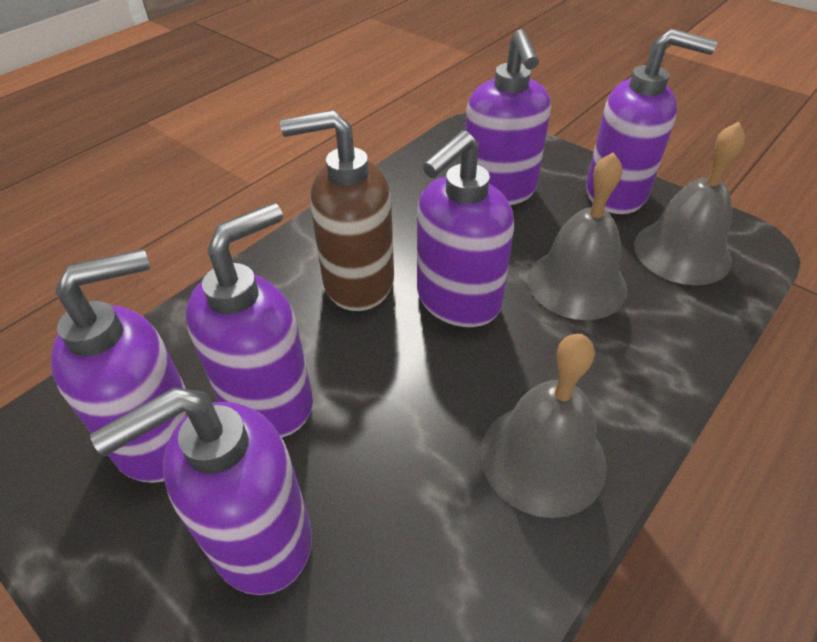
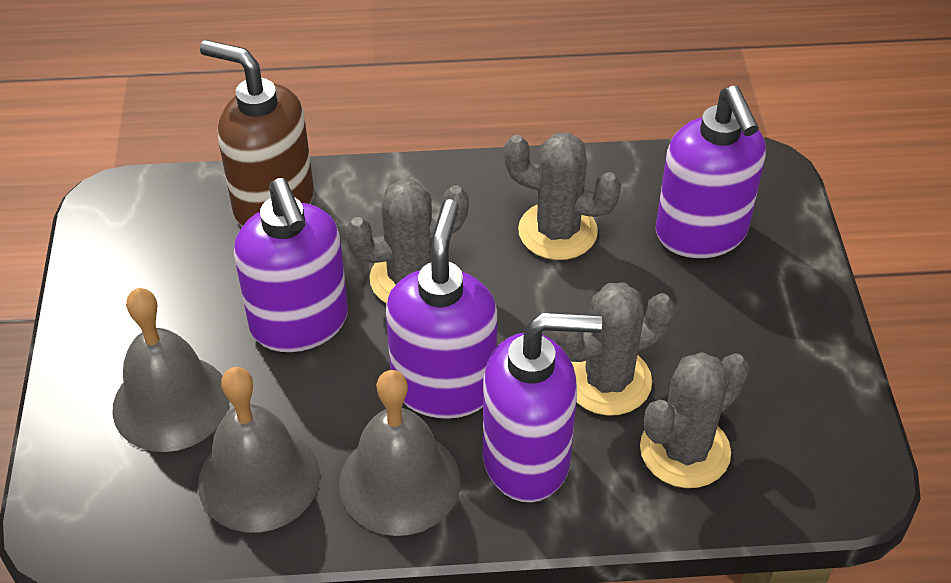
grey cactus: none = 0 -> [345,180,469,304] [504,133,621,260] [555,282,675,416] [640,352,749,488] = 4
purple soap dispenser: [51,249,187,483] [90,387,312,595] [185,203,313,438] [417,131,514,327] [465,29,551,205] [586,29,717,214] = 6 -> [234,178,348,352] [386,199,497,419] [483,312,602,502] [656,86,766,258] = 4

